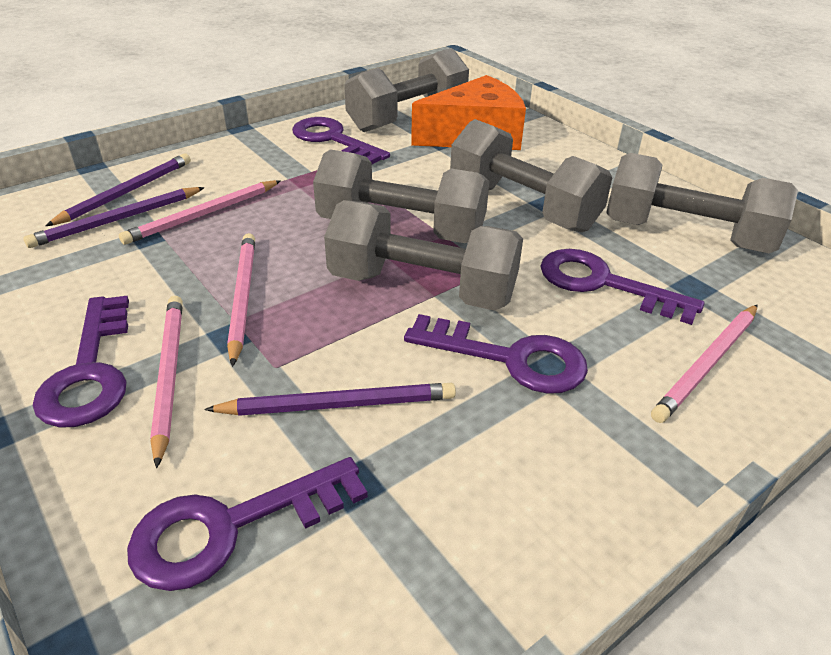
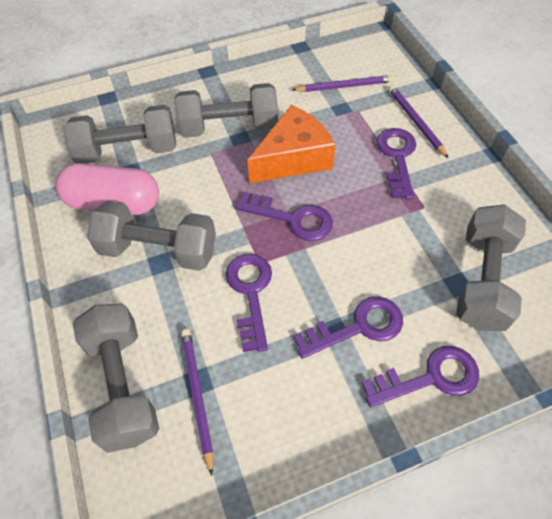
pink capsule: none = 0 -> [55,163,159,215] = 1
pink pencil: [119,180,281,245] [150,296,183,468] [227,233,255,367] [651,305,757,423] = 4 -> none = 0

